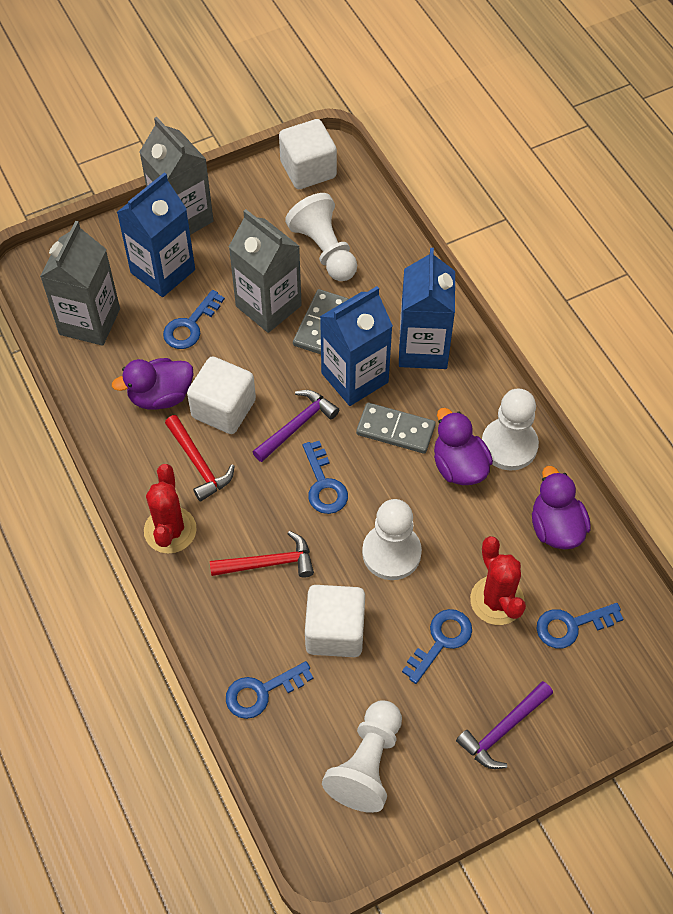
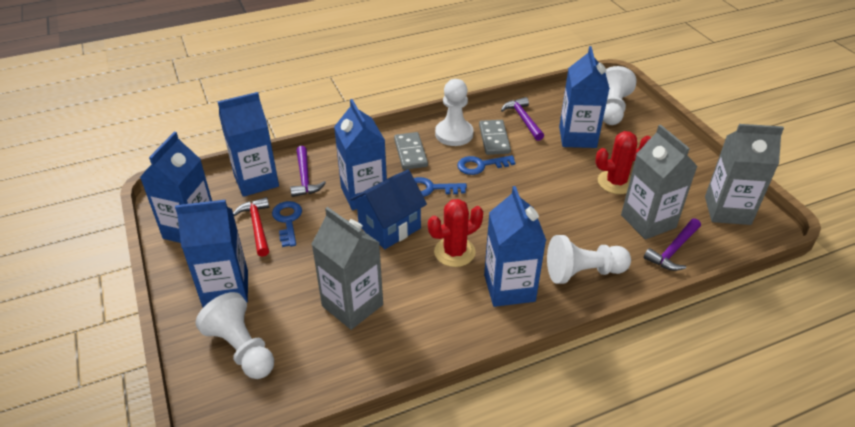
blue carton: [117,172,195,297] [320,286,393,406] [399,248,455,369] = 3 -> [140,132,212,243] [175,200,248,307] [218,92,279,197] [334,99,387,210] [484,186,546,307] [559,46,610,148] = 6
blue house: none = 0 -> [350,169,427,249] = 1
blue key: [163,290,225,349] [226,661,313,719] [303,441,348,514] [402,609,472,684] [537,603,623,648] = 5 -> [272,201,302,247] [414,177,467,197] [457,155,516,175] = 3
purple duck: [112,358,194,409] [434,408,493,485] [532,466,591,549] = 3 -> none = 0
purple hammer: [253,390,339,462] [456,681,553,769] = 2 -> [290,146,326,197] [501,97,544,141] [644,218,701,271] = 3
red hammer: [165,415,234,502] [210,531,314,578] = 2 -> [233,197,269,257] = 1
white cube: [187,357,256,434] [279,119,337,189] [305,585,365,657] = 3 -> none = 0

